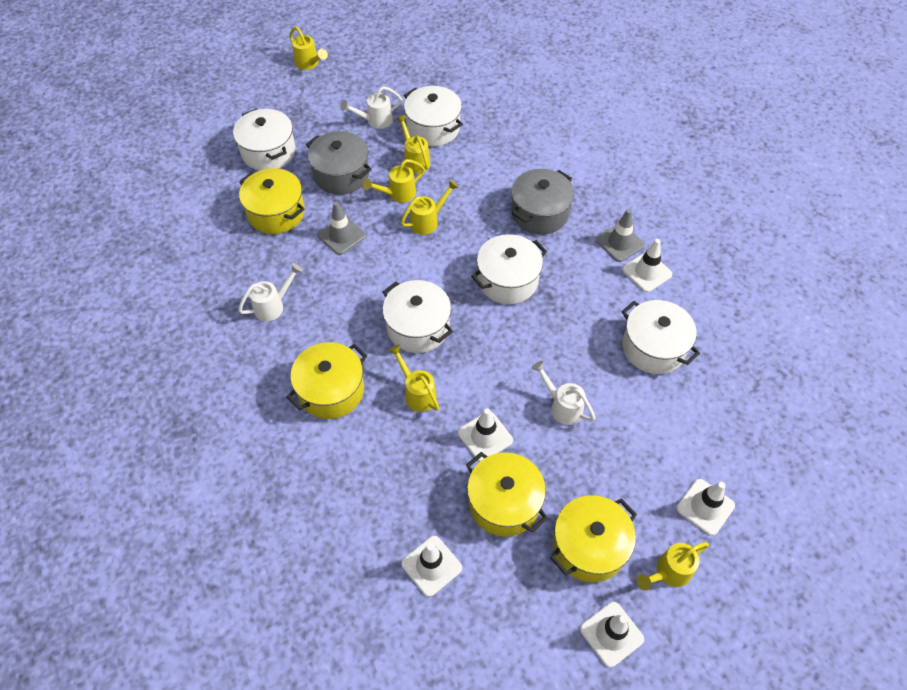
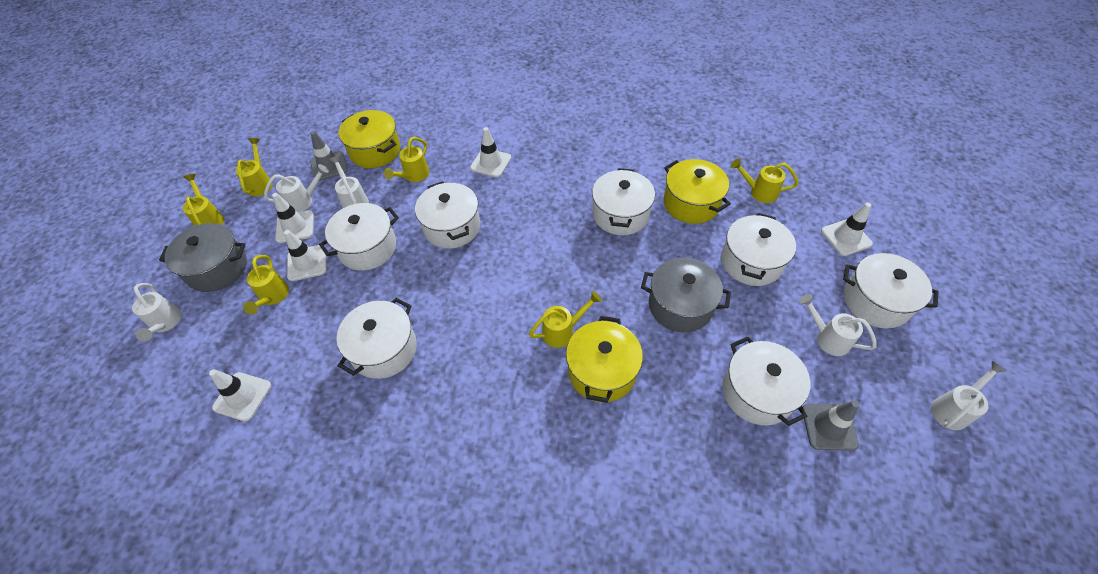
white pot: [233,109,296,170] [382,280,453,353] [404,86,463,146] [471,234,547,304] [621,300,700,374] = 5 -> [319,203,399,271] [337,298,417,379] [415,181,480,249] [592,168,655,235] [721,213,796,286] [722,336,810,426] [843,253,938,328] = 7
white watering can: [238,263,303,321] [340,86,402,129] [531,361,595,425] = 3 -> [132,283,181,341] [264,164,329,212] [329,156,369,208] [799,294,877,356] [931,361,1007,430] = 5
yellow pot: [239,168,305,234] [287,342,367,419] [466,452,548,537] [550,495,637,582] = 4 -> [339,110,400,168] [566,316,643,403] [664,159,731,224] = 3

